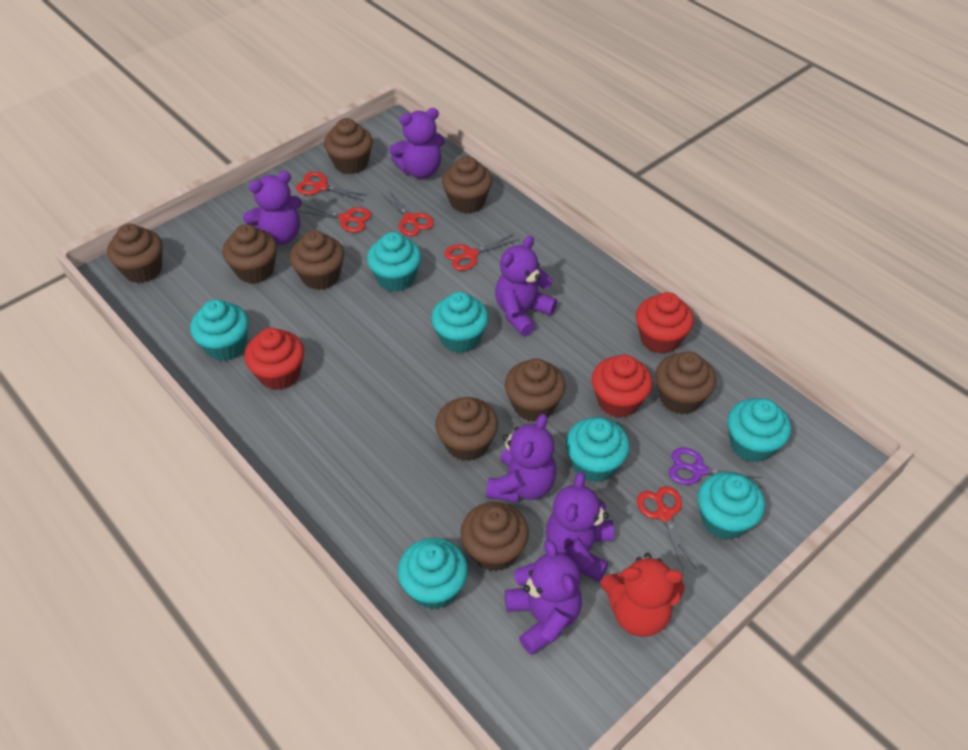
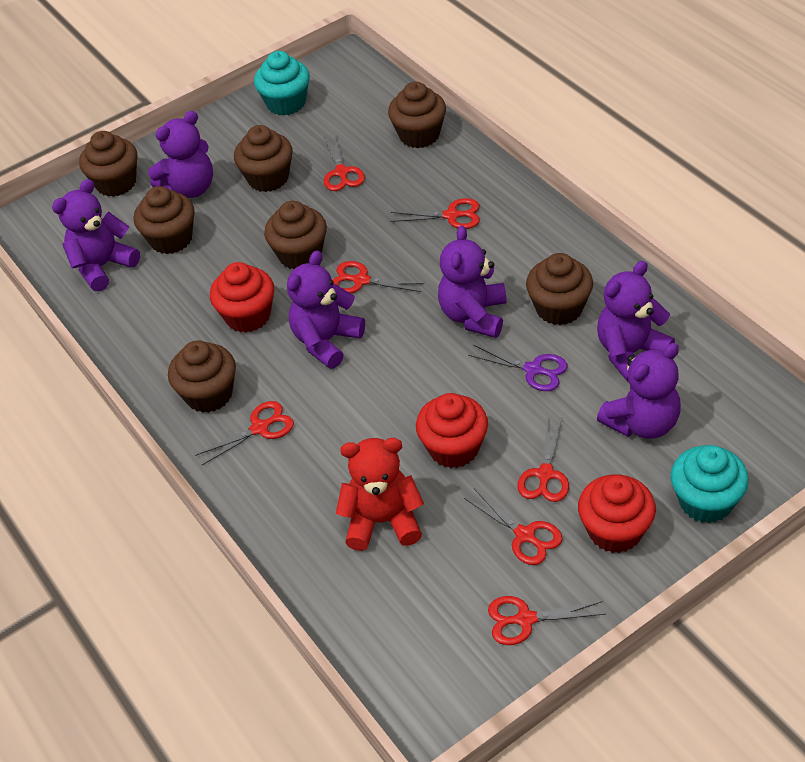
brown cupcake: [107,224,163,283] [222,224,277,284] [290,230,344,290] [324,118,373,174] [435,397,498,461] [442,156,492,213] [460,502,529,571] [505,359,565,422] [655,351,716,414] = 9 -> [79,131,137,197] [134,186,195,254] [168,340,236,413] [234,125,293,192] [264,201,327,269] [388,82,446,148] [526,253,593,325] = 7
red scissors: [296,172,366,201] [298,204,371,232] [380,190,434,236] [444,234,519,271] [637,486,696,571] = 5 -> [195,401,294,465] [324,135,365,191] [333,261,425,293] [390,198,480,229] [464,489,563,565] [488,596,606,645] [517,418,569,502] = 7
turquoise cupcake: [190,299,249,361] [367,232,421,292] [398,538,468,609] [431,292,489,353] [566,417,630,482] [698,472,765,540] [727,398,791,462] = 7 -> [254,51,310,116] [671,445,749,523] = 2

